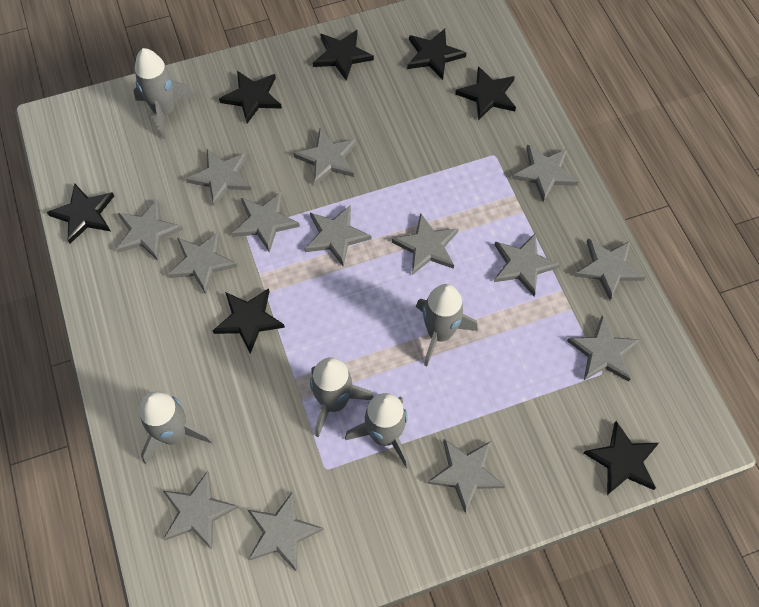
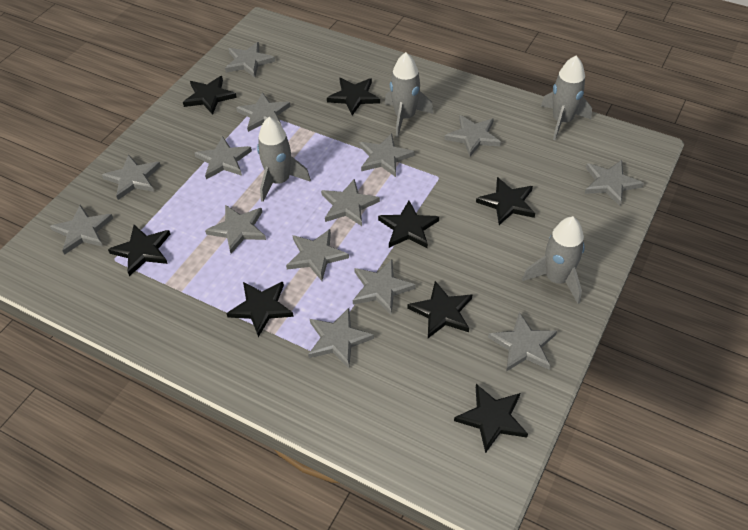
black star: [47,183,114,244] [213,288,285,354] [219,71,282,123] [313,30,374,81] [407,29,466,80] [455,66,516,120] [584,421,659,495] = 7 -> [108,225,170,276] [183,76,237,115] [226,282,294,337] [327,78,380,115] [378,201,439,248] [407,281,472,338] [454,384,528,453] [476,177,535,225] = 8
grey rocket: [133,48,195,139] [139,392,214,464] [310,357,374,438] [345,393,409,469] [416,284,478,366] = 5 -> [257,117,311,202] [385,52,434,137] [522,216,585,304] [541,56,592,140] = 4

